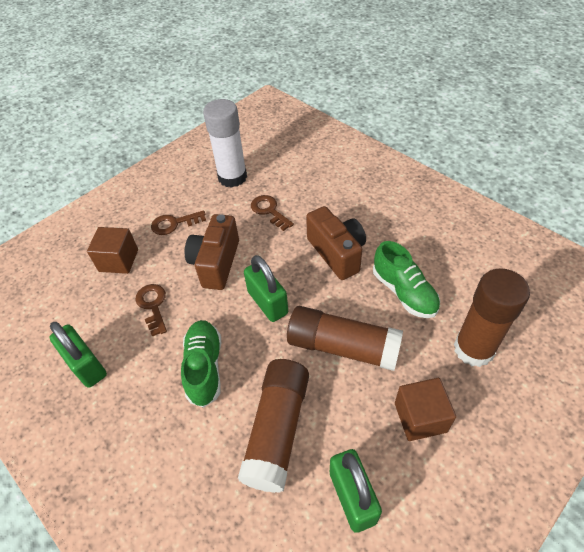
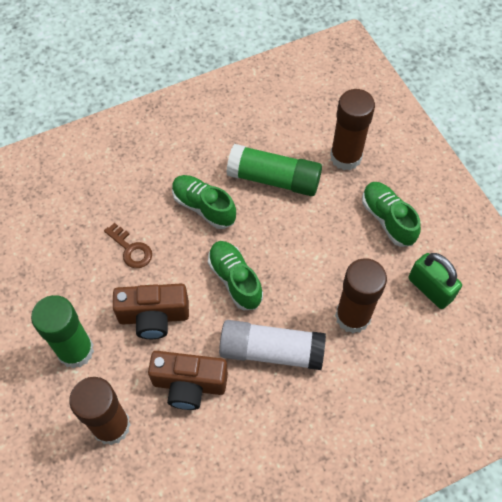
brown cube: [87,227,138,274] [395,378,456,441] = 2 -> none = 0
brown key: [135,284,167,336] [151,210,206,235] [251,195,294,231] = 3 -> [104,223,152,268] = 1
green glue stick: none = 0 -> [31,295,94,369] [226,144,322,196] = 2
green padlock: [49,322,107,388] [244,255,288,322] [330,449,382,533] = 3 -> [408,253,462,309] = 1
green shoe: [181,320,221,408] [373,241,440,318] = 2 -> [172,175,236,229] [208,241,263,310] [362,182,421,247] = 3

